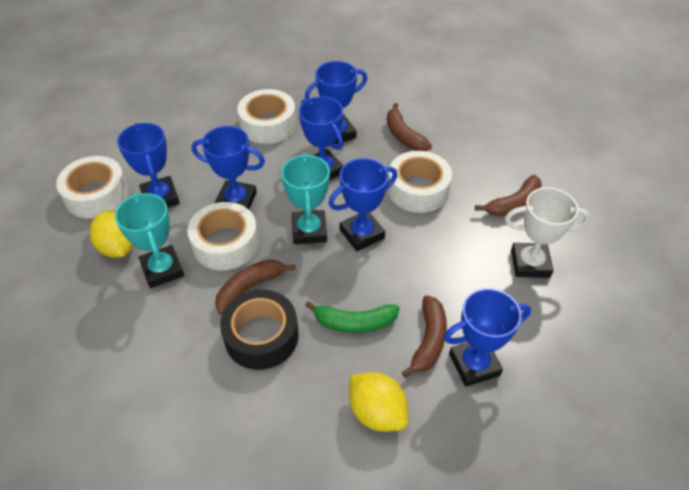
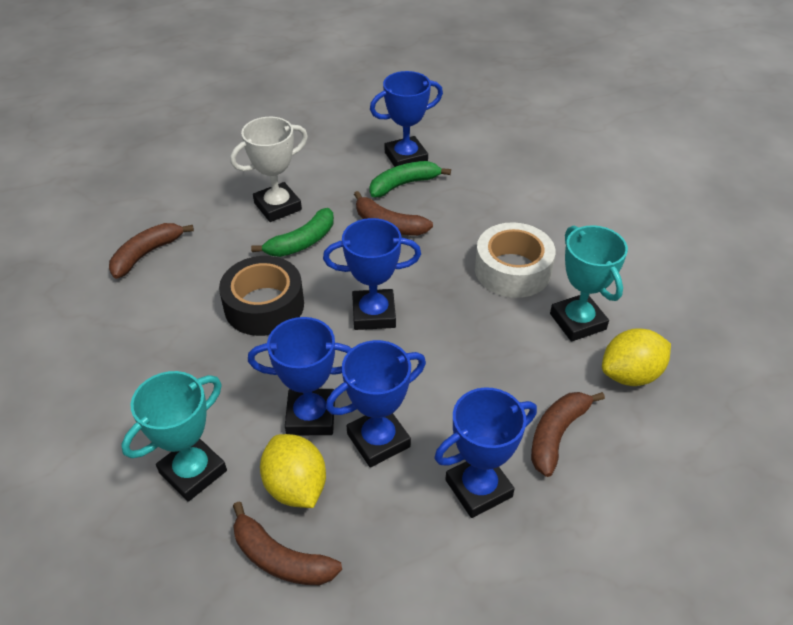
blue trophy: [117,123,180,208] [192,126,265,209] [299,96,344,180] [305,61,367,147] [329,158,397,251] [444,288,531,387] = 6 -> [248,317,352,435] [323,218,421,330] [326,340,426,467] [370,71,443,167] [434,387,537,518] = 5
green banana: [305,301,400,333] = 1 -> [251,208,334,257] [369,161,451,197] = 2
white tape: [56,156,129,219] [187,202,259,270] [237,89,296,144] [388,151,452,213] = 4 -> [475,222,556,298] = 1

